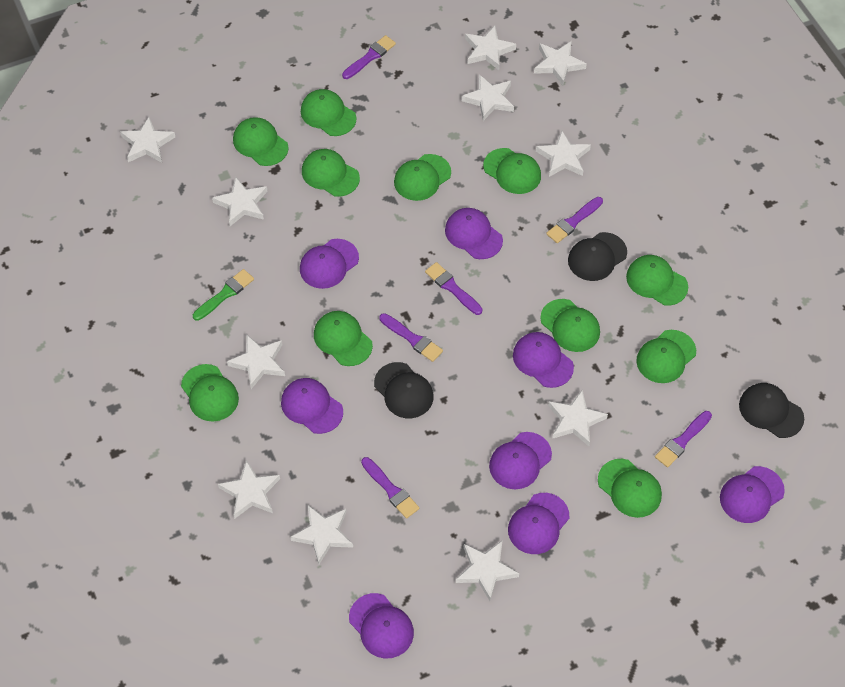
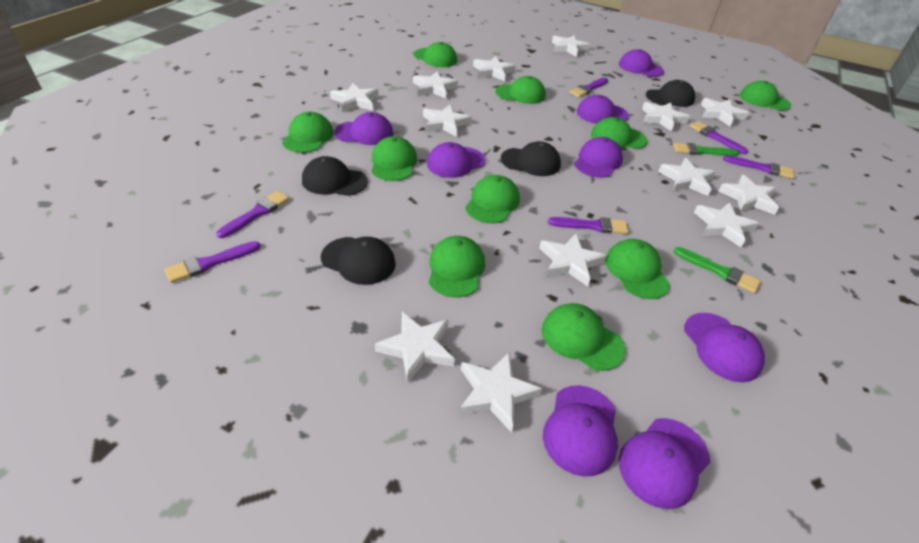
black cap: [374,362,434,418] [568,232,627,281] [739,383,804,438] = 3 -> [302,156,368,196] [321,236,396,285] [501,141,561,176] [646,80,695,107] = 4
green brush: [193,269,254,321] = 1 -> [673,143,739,156] [674,247,761,293] = 2
green cap: [181,364,239,422] [233,117,289,166] [301,89,356,136] [302,149,360,197] [314,311,373,366] [394,154,451,201] [483,148,541,194] [540,299,600,352] [598,459,662,518] [626,255,688,306] [636,330,696,383] = 11 -> [282,112,333,153] [371,136,417,181] [414,42,457,67] [429,236,485,297] [465,175,520,223] [495,76,546,104] [542,303,626,371] [591,117,647,149] [605,239,670,299] [740,81,791,110] = 10
white star: [120,117,175,163] [212,176,268,226] [218,460,280,519] [227,335,285,389] [290,505,353,564] [456,540,519,601] [462,75,514,121] [465,26,516,70] [534,41,587,86] [536,131,591,177] [548,390,608,446] = 11 -> [330,83,379,112] [375,312,455,383] [413,71,458,99] [423,104,472,137] [460,353,542,432] [473,56,516,81] [539,234,607,287] [552,35,590,57] [642,102,690,131] [658,158,715,196] [694,203,759,247] [701,98,749,126] [719,175,779,215] = 13

